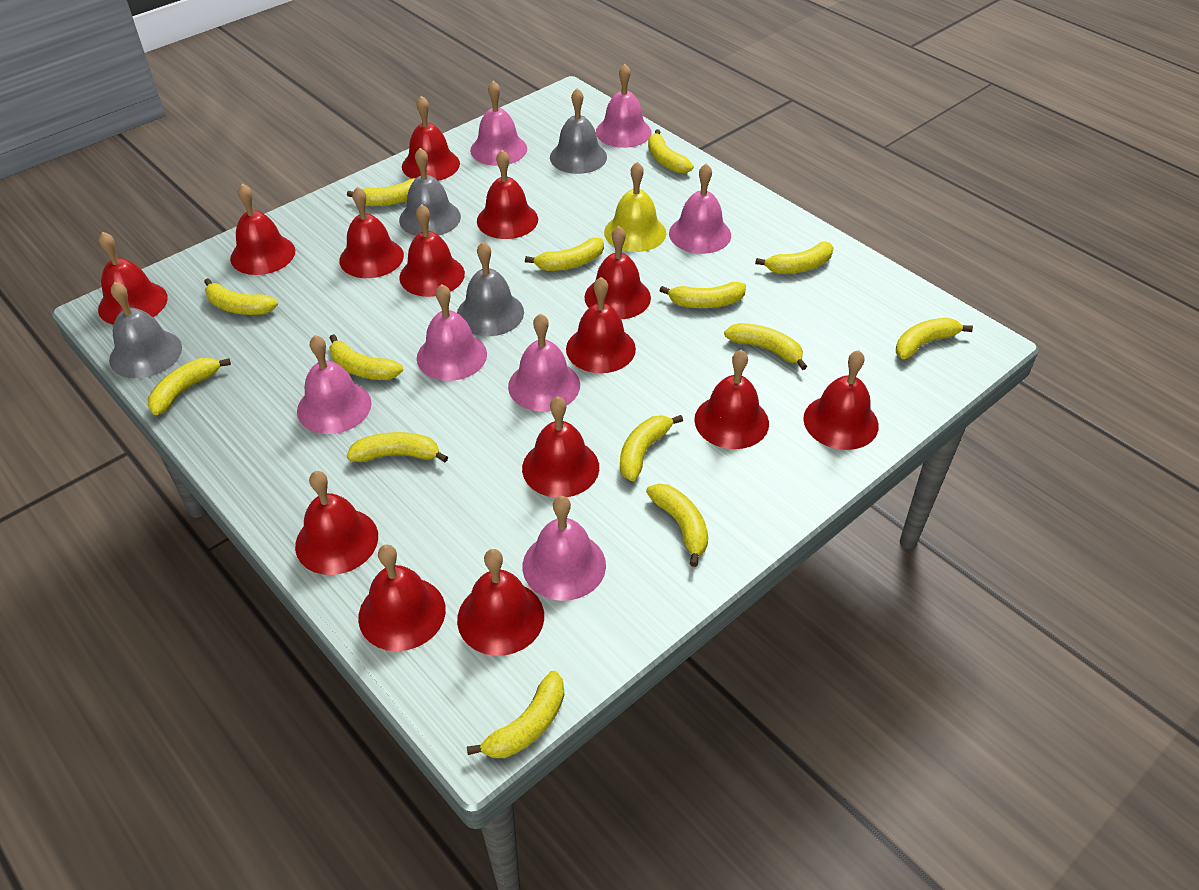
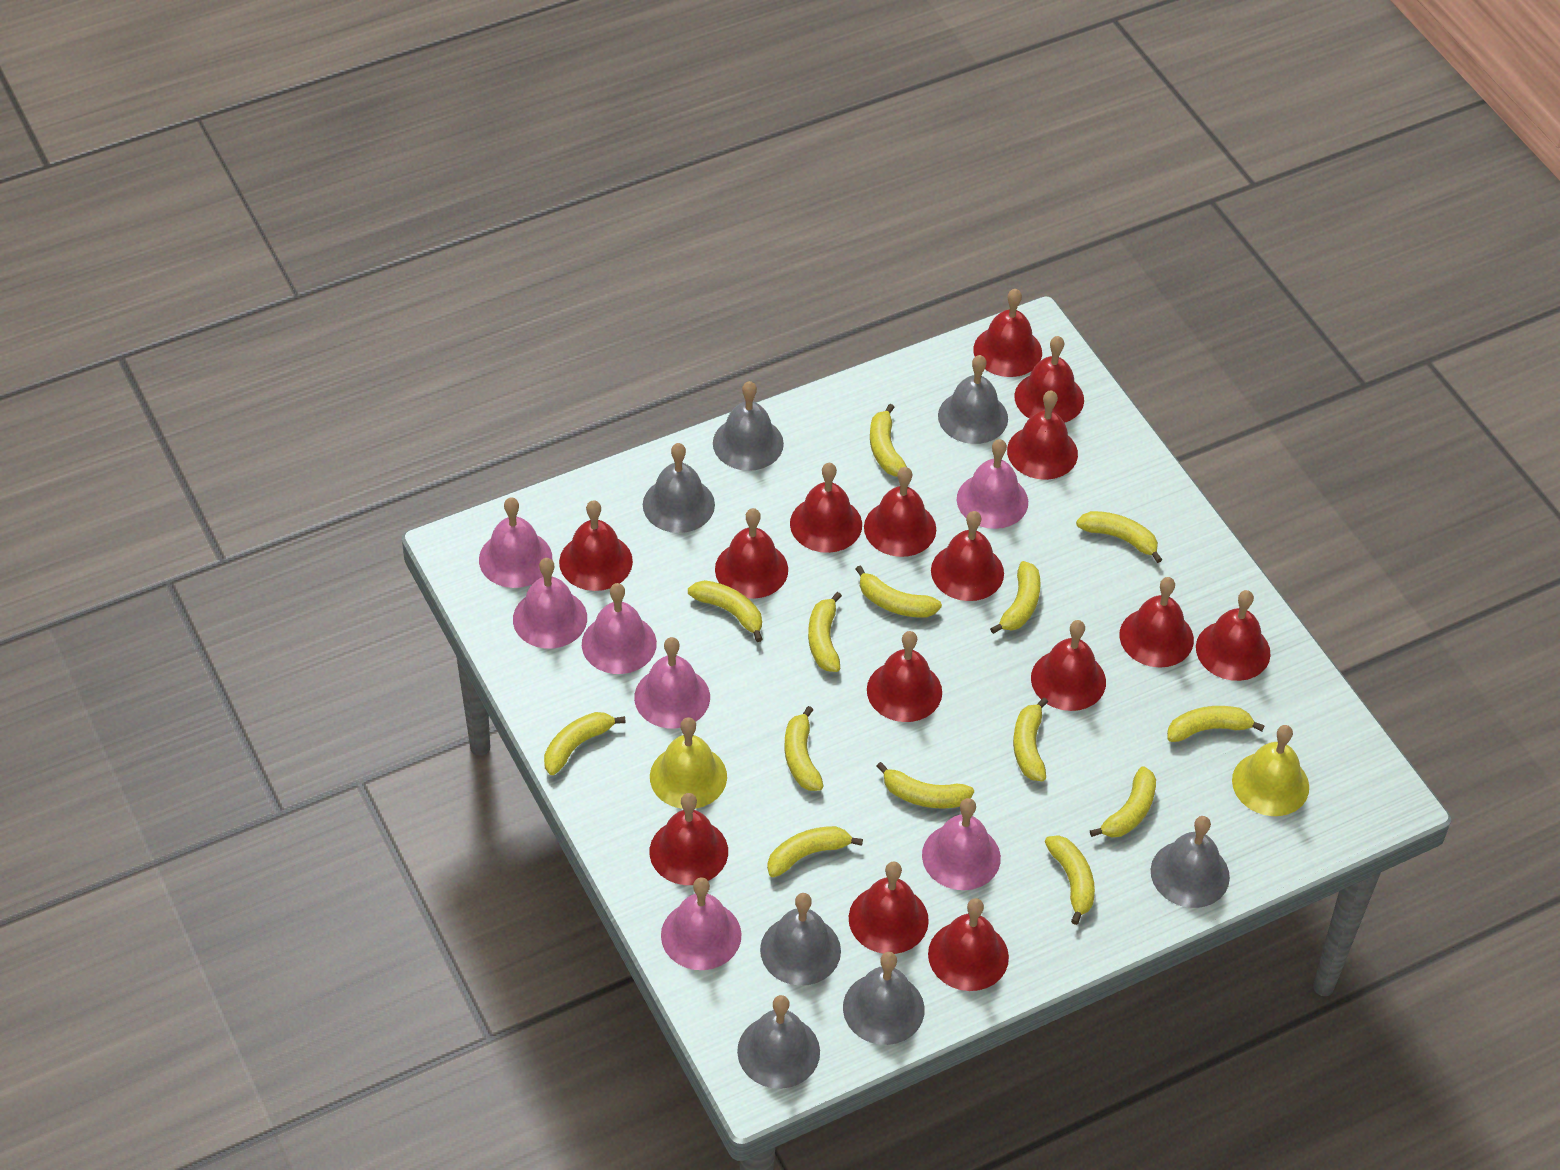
grey bell: [109,282,182,378] [399,148,461,236] [457,242,524,336] [550,88,607,174] = 4 -> [643,443,715,533] [713,381,784,471] [737,995,820,1089] [760,893,841,986] [843,952,925,1045] [938,355,1008,444] [1151,816,1230,908] = 7
red bell: [98,232,168,325] [230,184,295,275] [295,471,378,575] [339,187,404,278] [358,544,446,651] [399,204,465,297] [402,96,460,181] [457,549,544,656] [477,150,538,239] [522,396,599,498] [566,277,636,373] [585,226,651,319] [694,349,769,449] [803,350,879,450] = 14 -> [559,500,633,591] [650,793,728,885] [715,508,788,599] [790,463,862,553] [849,862,929,954] [864,467,936,557] [867,631,942,722] [928,898,1009,991] [931,511,1004,601] [973,289,1042,377] [1007,390,1078,480] [1014,336,1084,423] [1031,620,1106,711] [1119,577,1194,668] [1196,590,1271,681] = 15
yellow bell: [604,162,666,252] = 1 -> [650,717,727,809] [1232,725,1309,816] = 2

